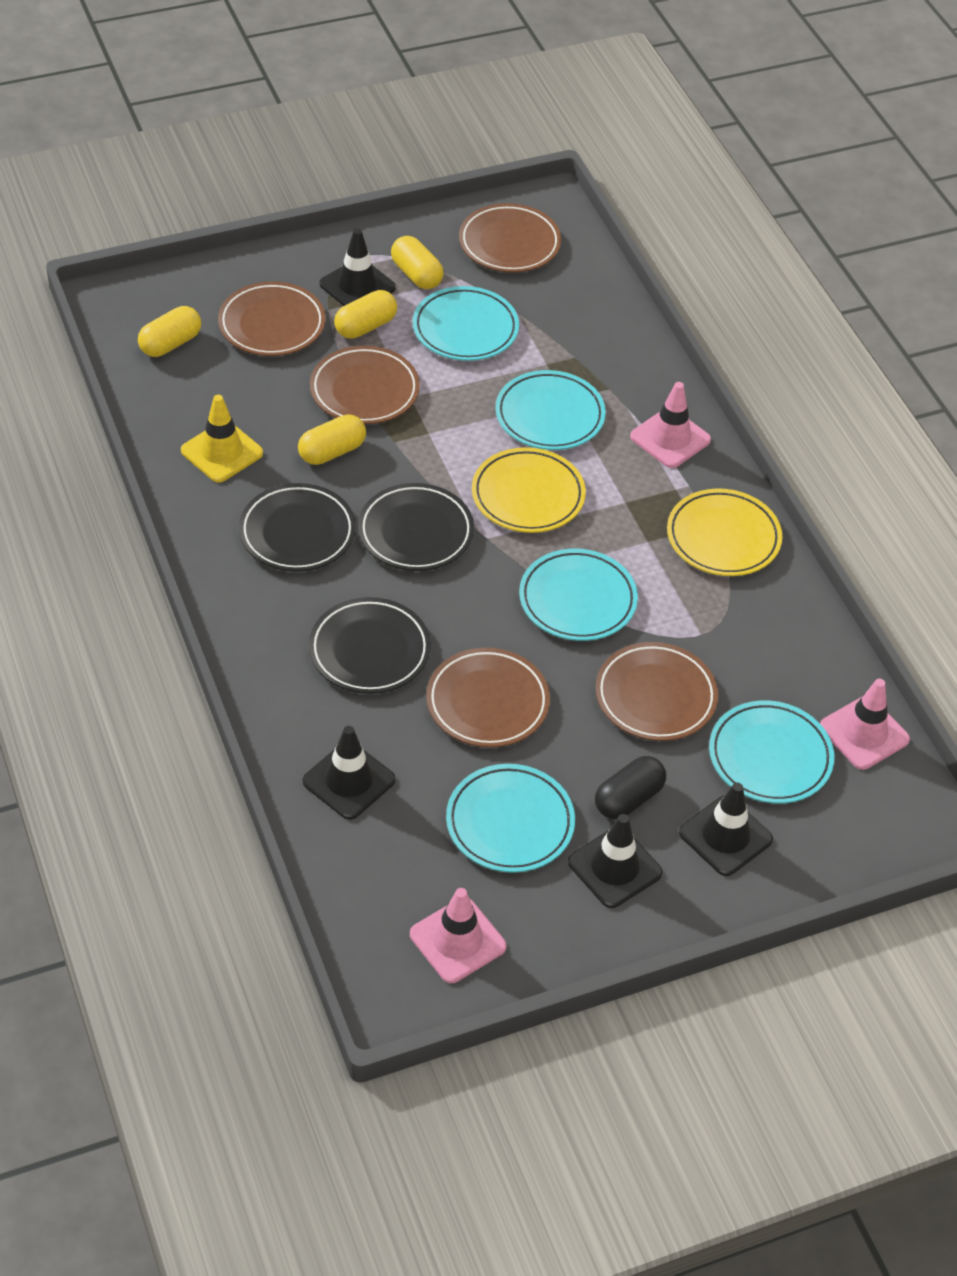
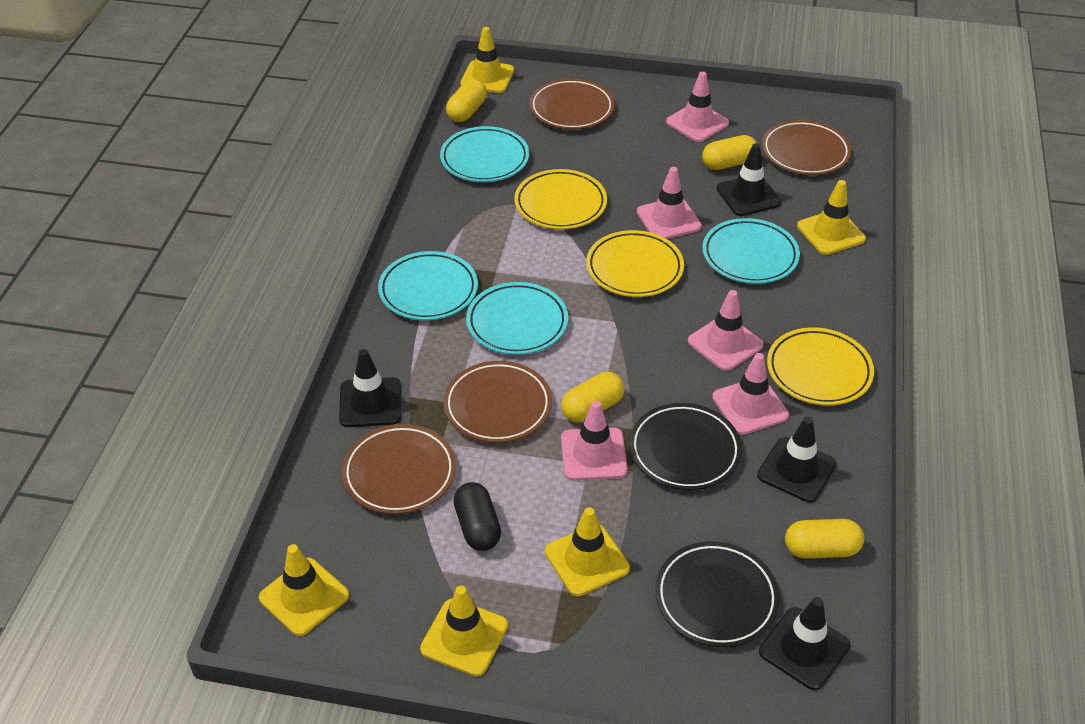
black plate: [239,483,356,572] [309,597,431,694] [358,483,474,571] = 3 -> [629,403,742,490] [655,541,780,647] = 2
brown plate: [218,281,326,356] [310,345,420,424] [426,647,550,748] [459,203,561,273] [595,642,718,741] = 5 -> [342,424,456,514] [443,361,552,443] [529,78,615,130] [762,120,852,175] = 4
pink traffic cone: [410,888,506,983] [630,382,711,468] [820,679,910,770] = 3 -> [561,401,628,481] [637,167,702,239] [666,71,729,142] [688,290,764,371] [712,353,789,435] = 5
turquoise plate: [413,286,519,361] [446,764,575,873] [495,370,606,450] [519,549,638,641] [709,700,835,804] = 5 -> [378,251,478,320] [440,126,529,182] [466,282,568,355] [702,218,800,284] = 4
yellow plate: [472,447,586,533] [667,488,782,576] = 2 -> [514,169,607,229] [586,230,684,297] [767,327,874,405] = 3
yellow traffic cone: [181,395,263,482] = 1 -> [259,544,349,636] [420,586,508,676] [460,27,514,93] [545,507,630,596] [797,180,866,255] = 5

